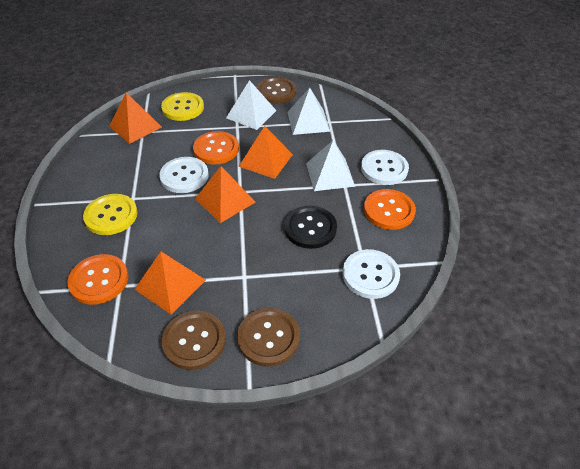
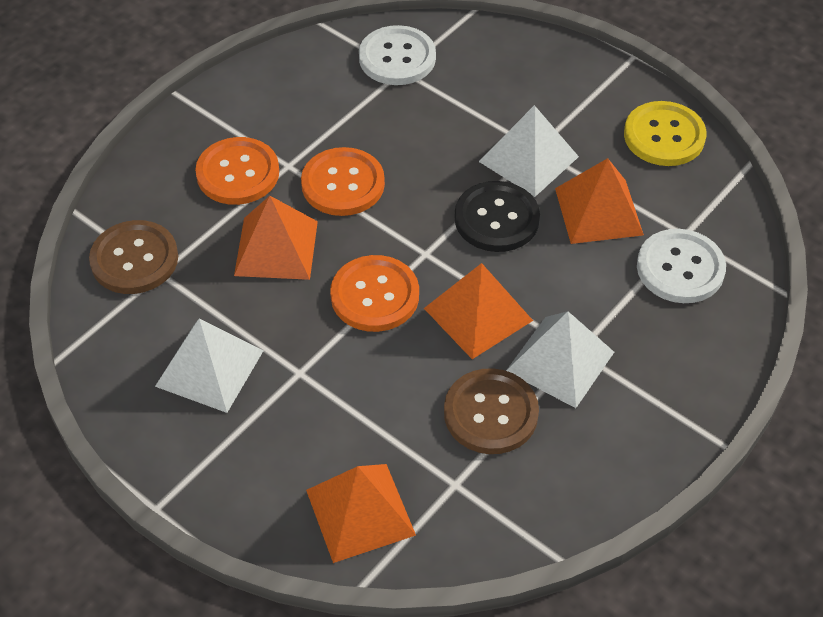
brown button: [162,310,226,370] [237,308,300,367] [256,77,296,104] = 3 -> [89,220,178,294] [444,368,539,454] = 2
white button: [159,157,209,193] [343,249,400,299] [361,150,409,185] = 3 -> [359,25,436,85] [637,229,726,303] = 2
yellow button: [83,194,138,235] [161,92,204,121] = 2 -> [624,101,706,166] = 1

